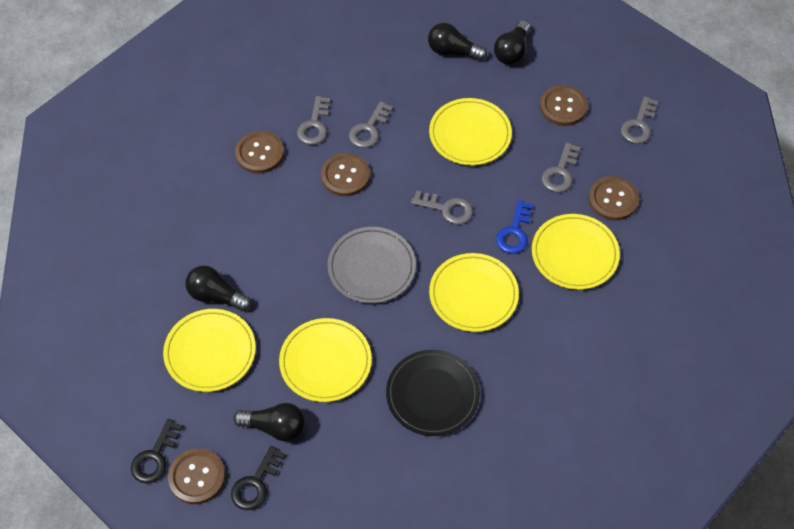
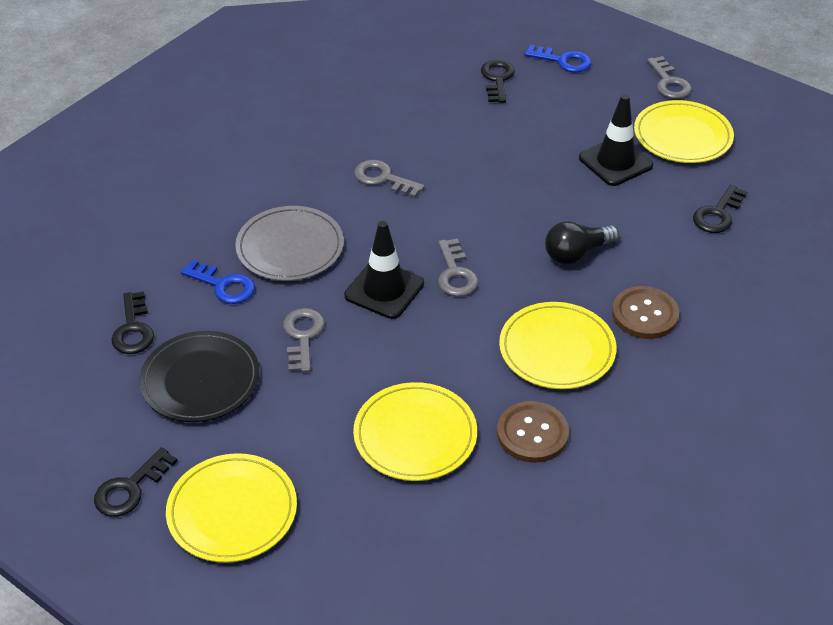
black key: [131,419,183,483] [231,446,286,510] = 2 -> [94,447,177,517] [111,291,154,354] [481,60,515,103] [693,185,747,233] = 4
black light bulb: [185,265,251,311] [234,403,305,441] [428,23,487,61] [494,20,530,65] = 4 -> [545,221,619,265] = 1
black traffic cone: none = 0 -> [344,221,424,319] [579,94,653,186] = 2
blue key: [496,200,533,254] = 1 -> [181,260,255,304] [524,45,591,72] = 2
brown button: [168,448,225,504] [235,131,284,174] [321,153,370,196] [540,85,588,126] [589,176,639,221] = 5 -> [497,401,569,463] [612,286,679,339] = 2
grey key: [297,96,330,145] [349,101,393,148] [411,191,473,225] [542,142,580,192] [621,96,658,144] = 5 -> [283,308,325,372] [354,160,425,198] [438,239,479,297] [647,56,692,99] = 4
yellow plate: [163,309,256,392] [279,318,372,402] [429,98,512,165] [429,253,519,332] [532,214,620,290] = 5 -> [166,453,297,563] [353,382,477,481] [499,302,617,389] [634,100,734,163] = 4

